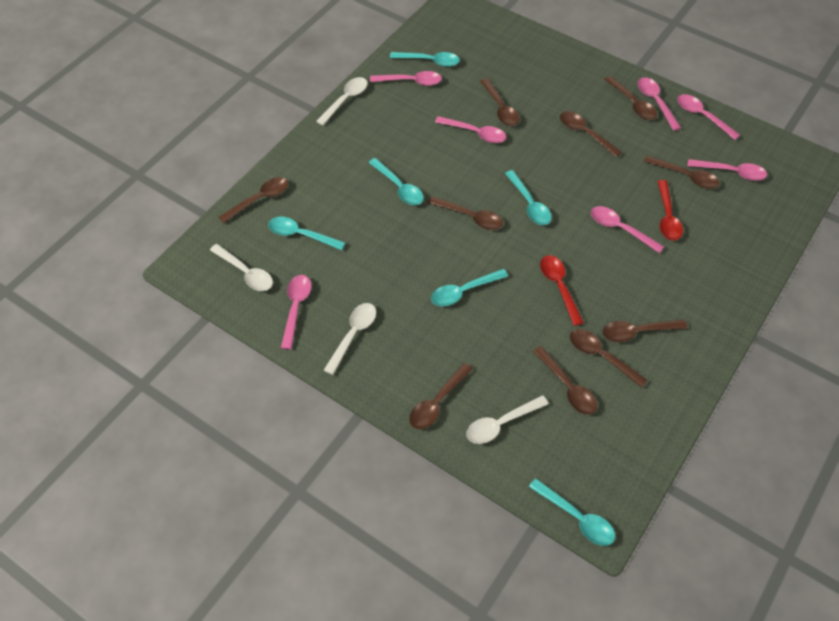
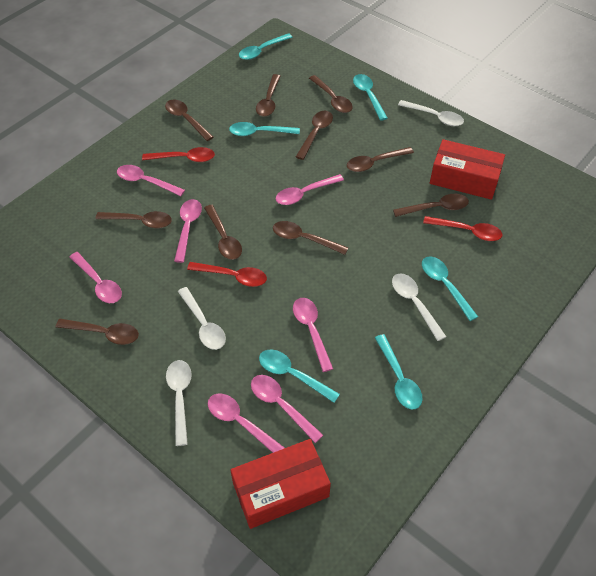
red box: none = 0 -> [230,439,331,529] [430,139,505,200] = 2
red spoon: [540,255,584,326] [658,180,683,241] = 2 -> [142,147,215,162] [187,262,267,287] [423,216,502,241] = 3

